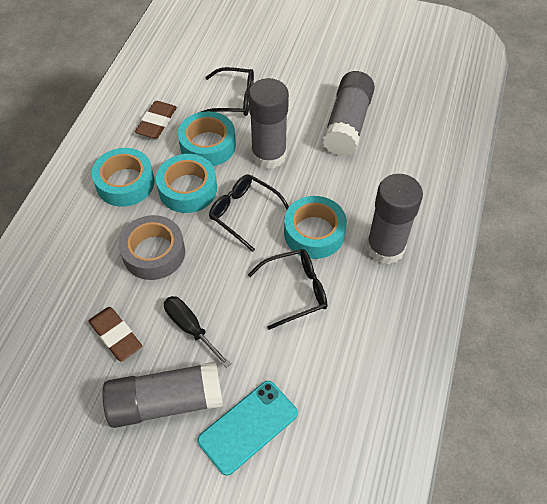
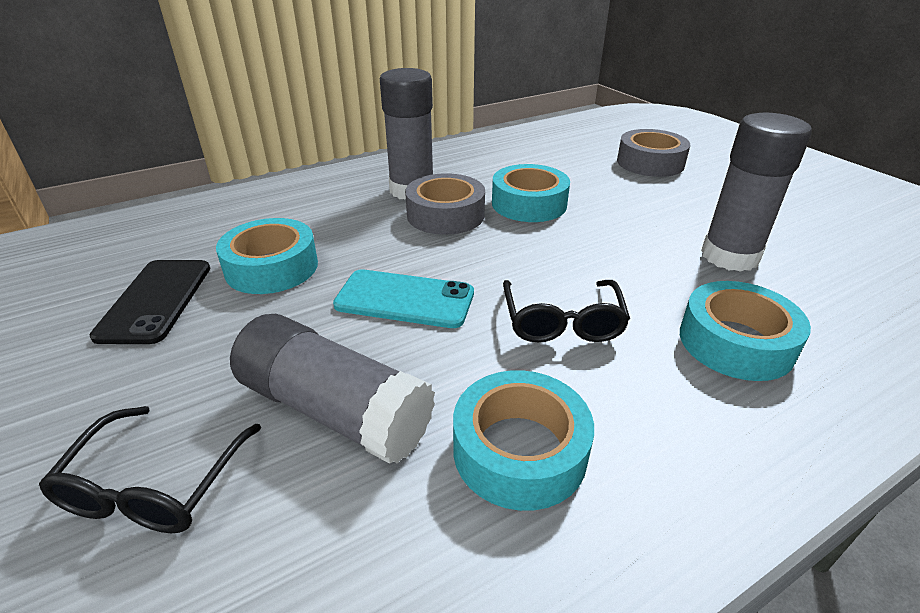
black glasses: [201,67,254,116] [209,174,289,252] [248,249,327,330] = 3 -> [39,406,261,533] [503,280,630,342] = 2
black phone: none = 0 -> [90,260,210,344] = 1
black screwdriver: [164,296,231,368] = 1 -> none = 0
brown eraser: [88,307,142,362] [135,101,177,139] = 2 -> none = 0
grey glue stick: [102,361,223,428] [248,78,289,169] [322,71,375,156] [366,174,423,264] = 4 -> [230,314,435,464] [380,68,434,200] [701,113,812,272] = 3
grey tape: [119,215,185,280] = 1 -> [405,173,485,235] [617,129,690,177] = 2

